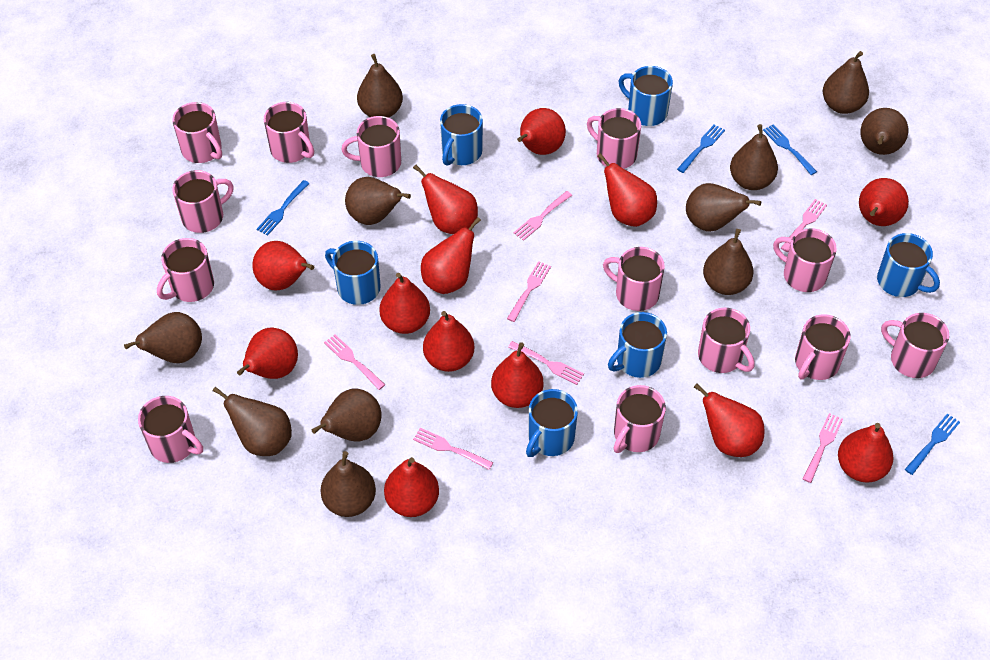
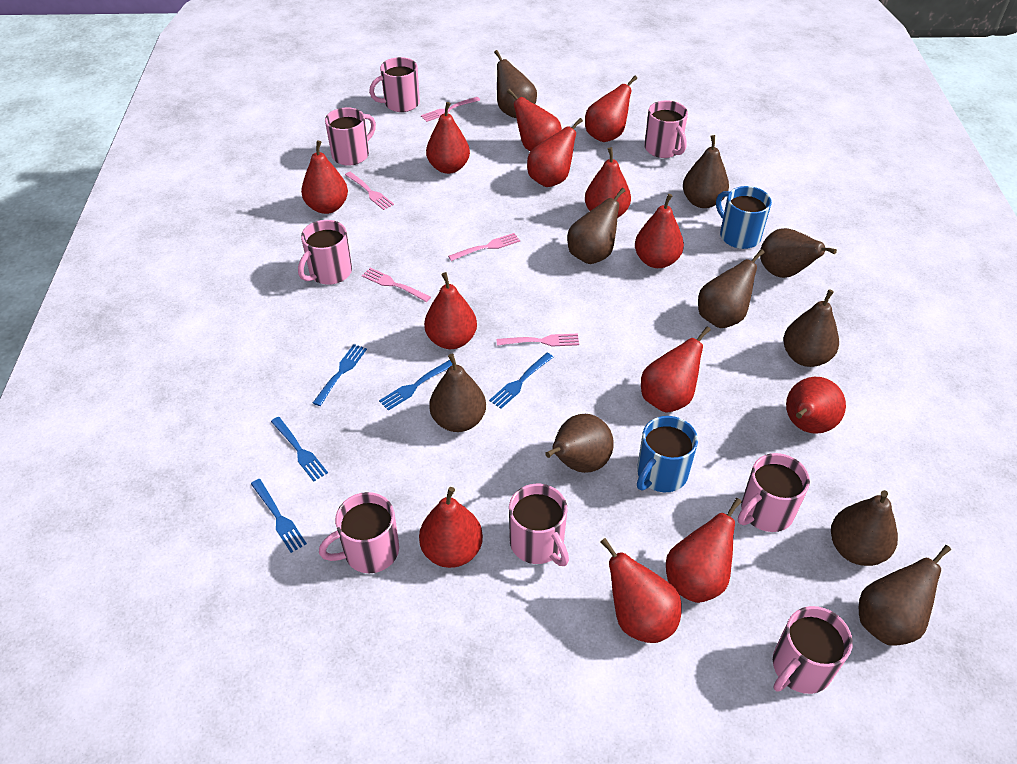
blue fork: [256,180,310,236] [677,124,725,173] [763,124,817,175] [905,413,960,475] = 4 -> [251,479,307,553] [271,417,328,482] [313,344,367,406] [379,360,452,411] [489,353,553,409] = 5
blue mug: [325,241,381,305] [440,104,483,166] [526,389,578,457] [608,312,667,378] [619,66,673,126] [877,233,940,297] = 6 -> [637,416,698,492] [716,186,772,249] = 2
brown pear: [124,312,202,363] [212,386,292,456] [312,388,382,442] [320,451,376,517] [345,177,411,225] [357,54,403,118] [686,183,761,232] [703,229,753,295] [730,124,778,190] [823,51,869,114] [860,108,908,155] = 11 -> [429,354,486,432] [494,50,537,118] [545,414,614,473] [567,188,625,264] [683,135,729,208] [698,249,764,328] [760,228,837,278] [783,289,839,367] [831,490,898,566] [859,545,951,646] = 10
pink fork: [324,335,385,390] [413,428,493,470] [507,261,551,322] [508,341,584,385] [513,191,572,241] [781,199,827,252] [803,413,843,483] = 7 -> [345,172,394,210] [362,268,431,302] [421,97,480,122] [448,233,520,261] [497,334,579,347] = 5
pink mug: [138,396,203,463] [157,238,214,302] [172,102,222,163] [172,170,234,233] [264,102,314,163] [341,116,401,177] [587,108,641,169] [603,247,665,311] [614,385,666,453] [698,308,754,373] [773,228,837,292] [795,314,851,380] [881,313,949,378] = 13 -> [298,220,352,285] [319,492,399,573] [325,107,376,166] [369,57,420,112] [509,484,569,566] [644,100,688,158] [738,453,810,532] [773,606,853,694] = 8

